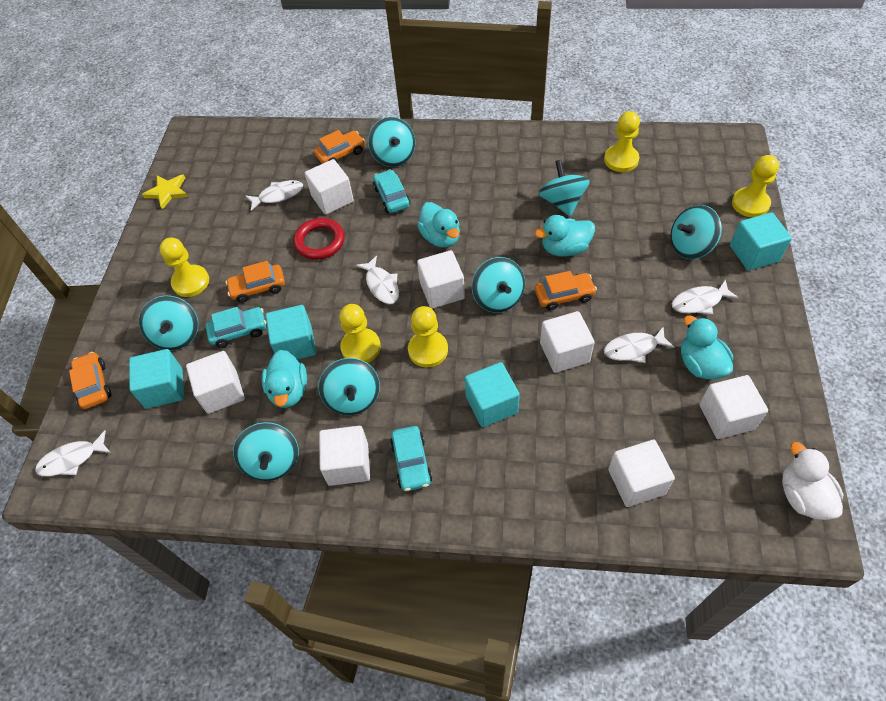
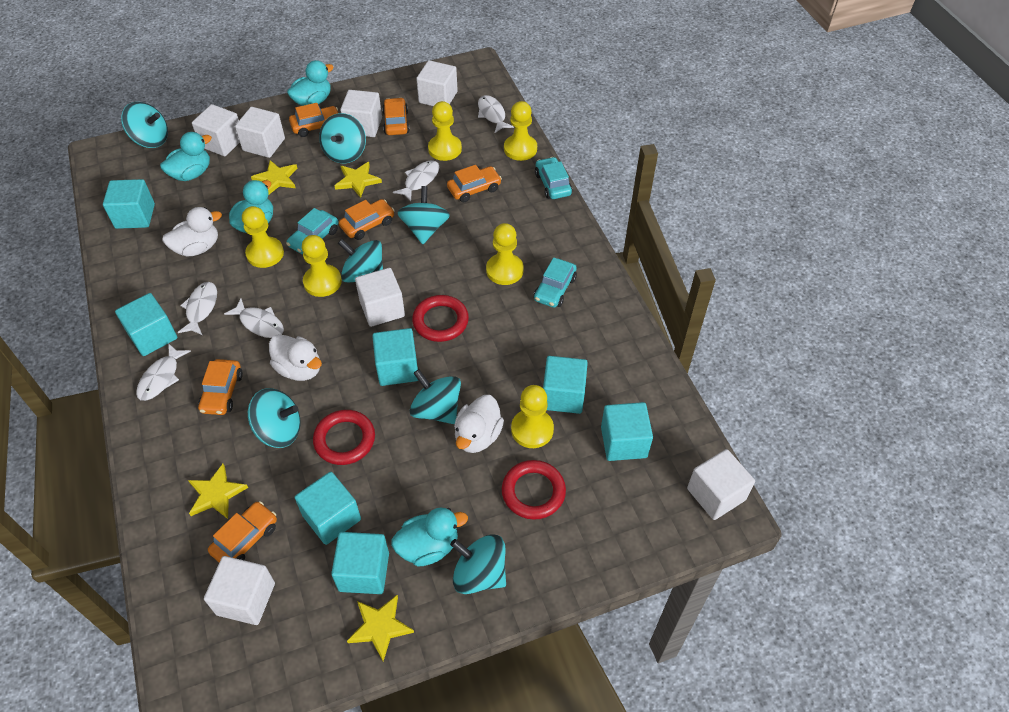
orange car: [69,352,111,409] [226,261,285,303] [314,130,365,164] [535,271,597,311] = 4 -> [198,359,243,415] [208,501,277,562] [289,103,338,137] [339,199,395,240] [382,97,410,135] [447,165,502,202] = 6
red ring: [293,218,345,260] = 1 -> [313,410,375,465] [412,295,469,342] [502,460,566,520] = 3
turquoise cube: [129,349,184,409] [266,305,316,360] [465,362,520,427] [730,212,792,271] = 4 -> [103,179,155,229] [115,293,177,356] [295,472,361,545] [331,532,389,594] [372,328,418,386] [543,356,588,414] [601,402,653,461] = 7
white duck: [782,442,844,520] = 1 -> [162,207,222,257] [269,334,322,381] [454,395,504,453] = 3
yellow pawn: [160,238,209,297] [339,304,381,363] [408,306,448,367] [604,111,640,172] [732,155,779,217] = 5 -> [242,206,284,268] [302,235,342,297] [428,101,462,161] [486,223,524,285] [504,101,537,161] [511,385,554,448] = 6
yellow star: [142,174,188,210] = 1 -> [188,464,248,519] [251,160,297,194] [335,162,382,198] [347,595,414,661] = 4

